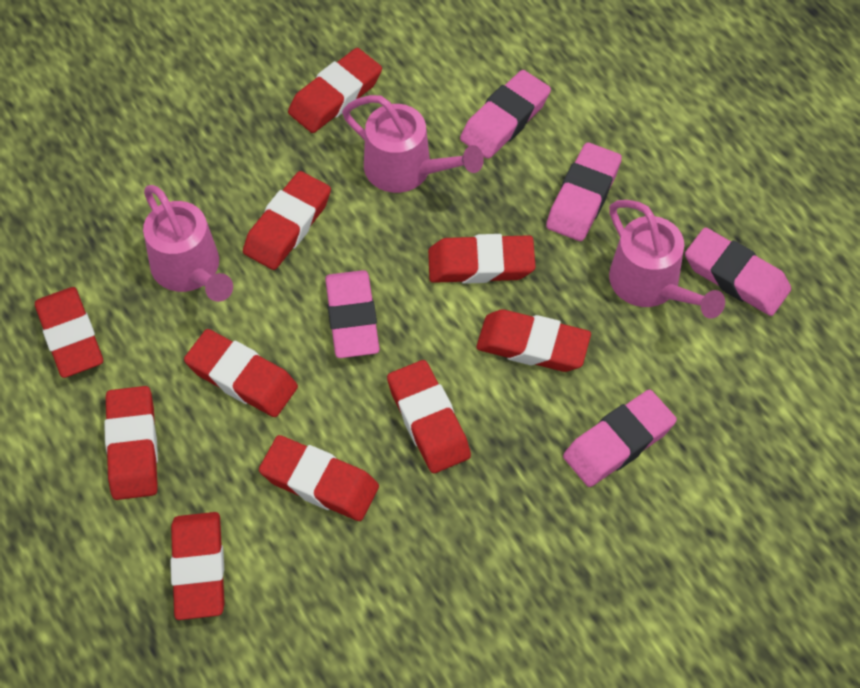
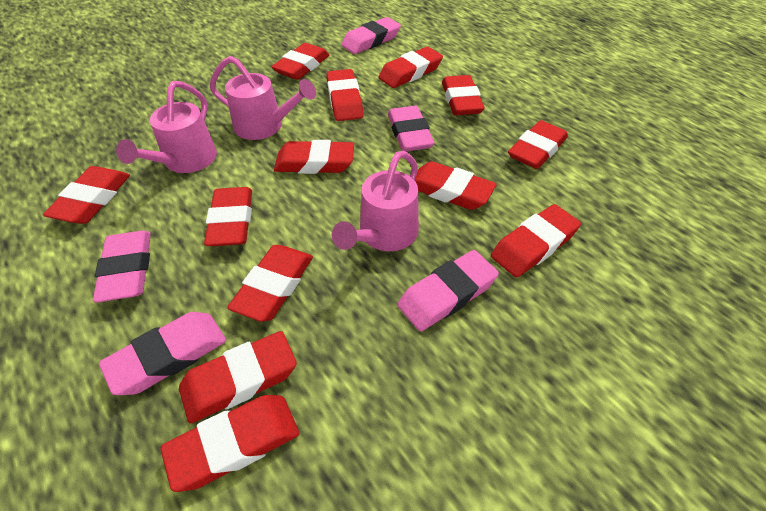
red eraser: [35,287,103,378] [104,386,158,500] [170,512,225,620] [184,329,298,417] [243,171,331,270] [259,435,379,521] [288,48,382,133] [387,360,471,473] [428,234,536,284] [476,309,591,372] = 10 -> [43,166,130,224] [160,395,299,492] [179,331,297,423] [204,187,252,246] [227,245,313,322] [271,43,330,80] [274,140,354,174] [326,69,363,121] [378,47,443,88] [415,161,497,210] [442,75,485,115] [491,204,581,277] [508,120,568,169] = 13

